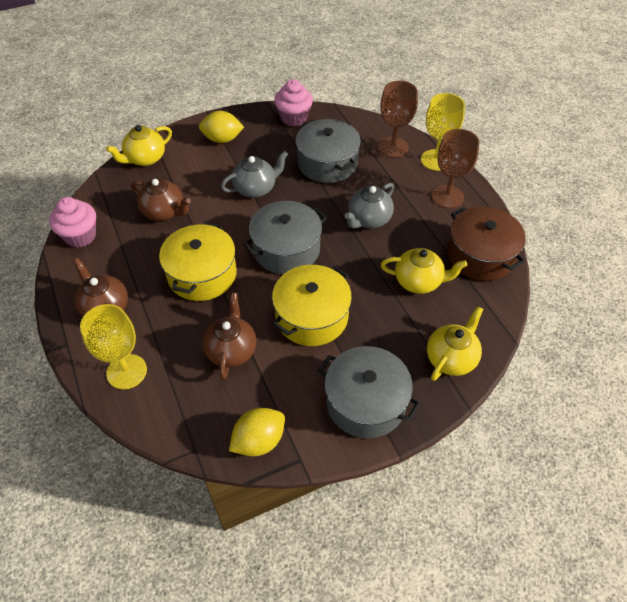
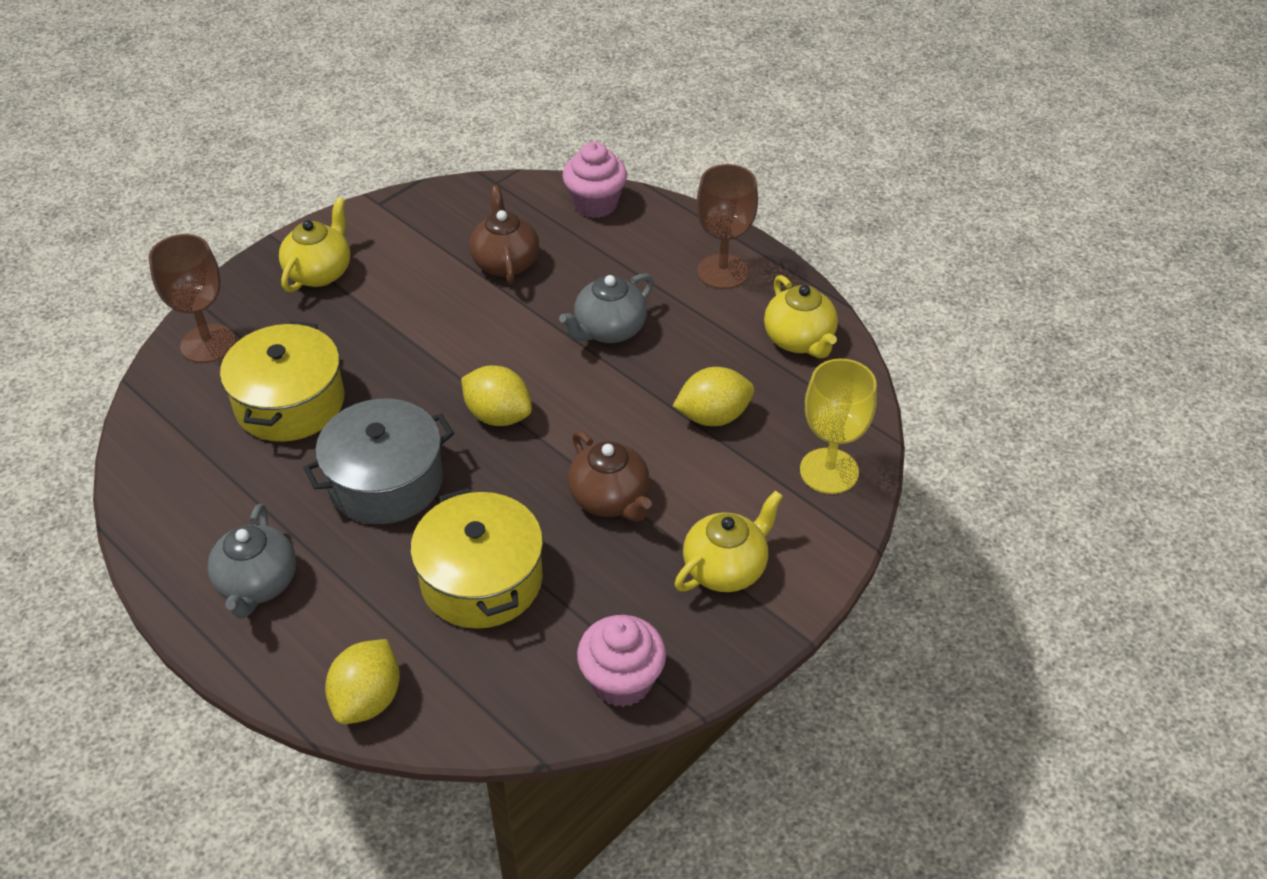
brown pot: [447,206,526,281] = 1 -> none = 0
brown teapot: [73,258,128,317] [131,179,191,221] [202,293,256,379] = 3 -> [470,186,539,284] [568,430,652,521] = 2
grey pot: [243,201,327,274] [296,119,361,183] [318,346,420,438] = 3 -> [303,399,454,524] = 1
yellow goblet: [80,304,147,389] [421,93,465,171] = 2 -> [800,359,877,494] = 1
yellow lemon: [199,111,244,143] [229,408,285,456] = 2 -> [325,639,400,724] [461,366,532,426] [673,367,754,426] = 3

